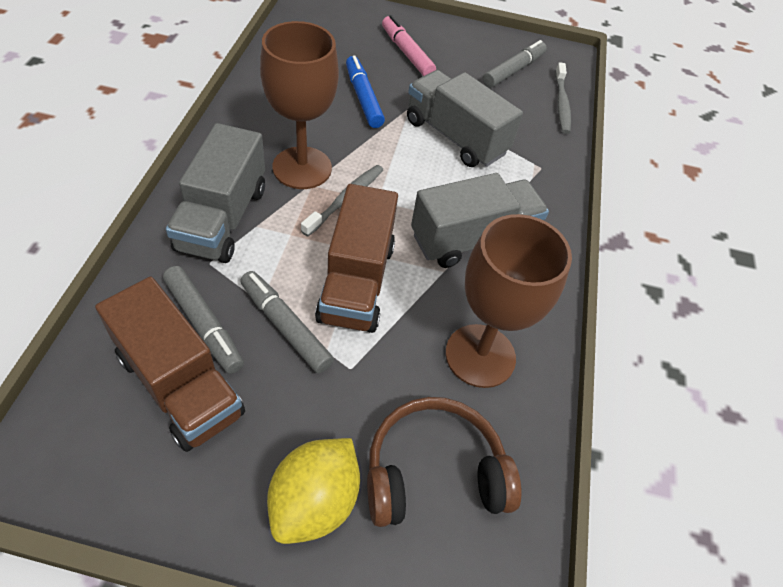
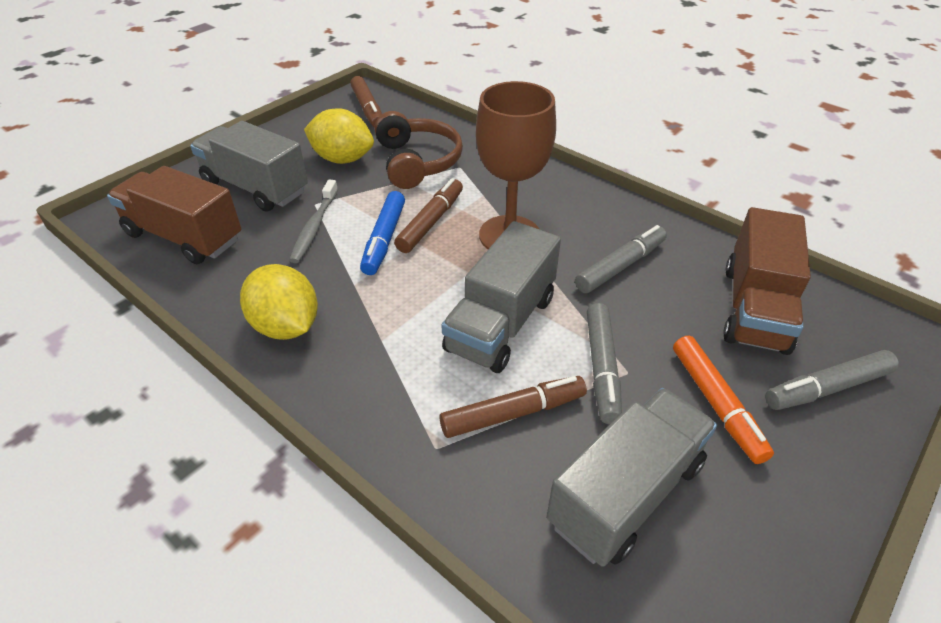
brown goblet: [260,21,339,189] [445,214,572,388] = 2 -> [476,81,556,249] = 1
brown marker: none = 0 -> [350,76,382,128] [394,178,463,253] [440,376,587,438] = 3
grey toothbrush: [301,165,383,237] [555,62,571,134] = 2 -> [289,180,338,263] = 1
orange marker: none = 0 -> [673,336,774,464] = 1
pink marker: [382,15,436,76] = 1 -> none = 0
yellow lemon: [267,438,360,544] = 1 -> [240,264,318,340] [304,108,374,164] = 2

